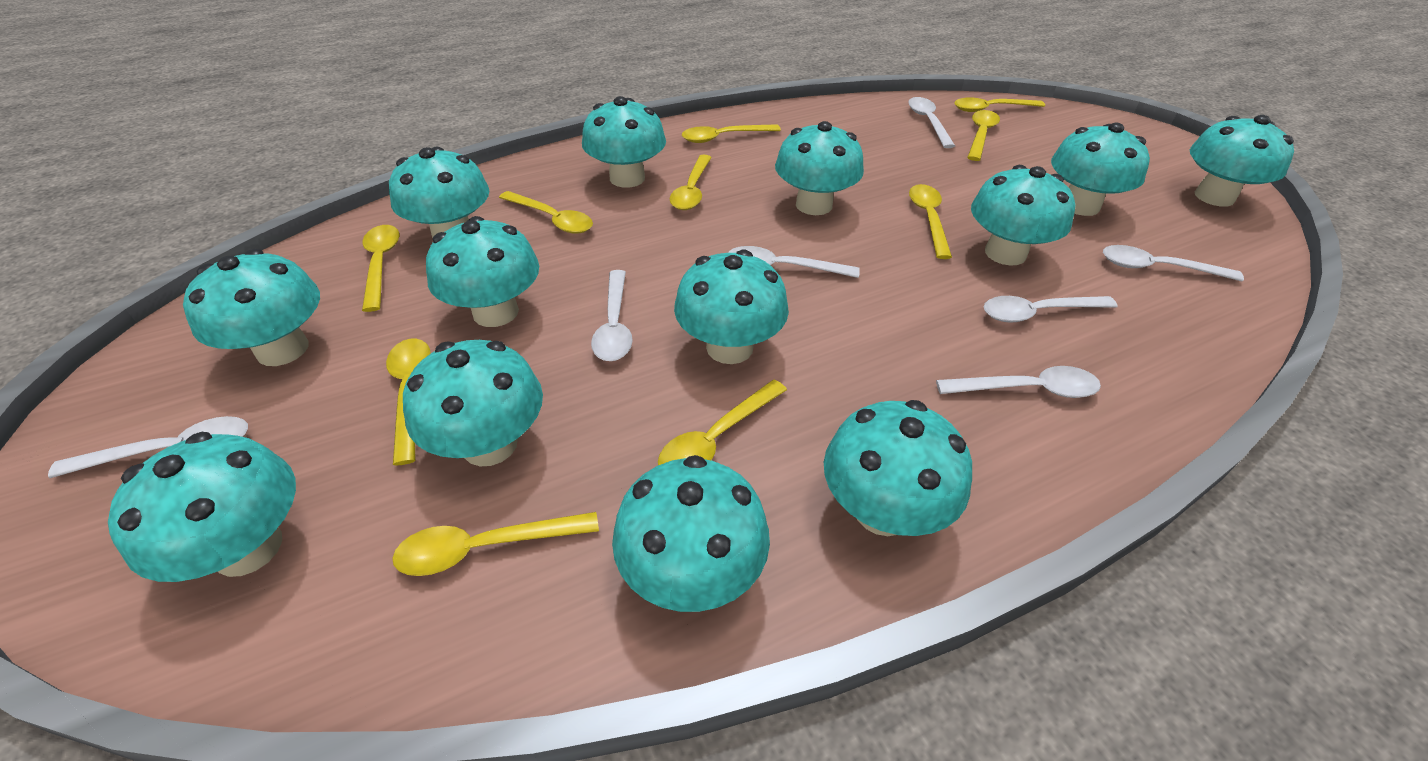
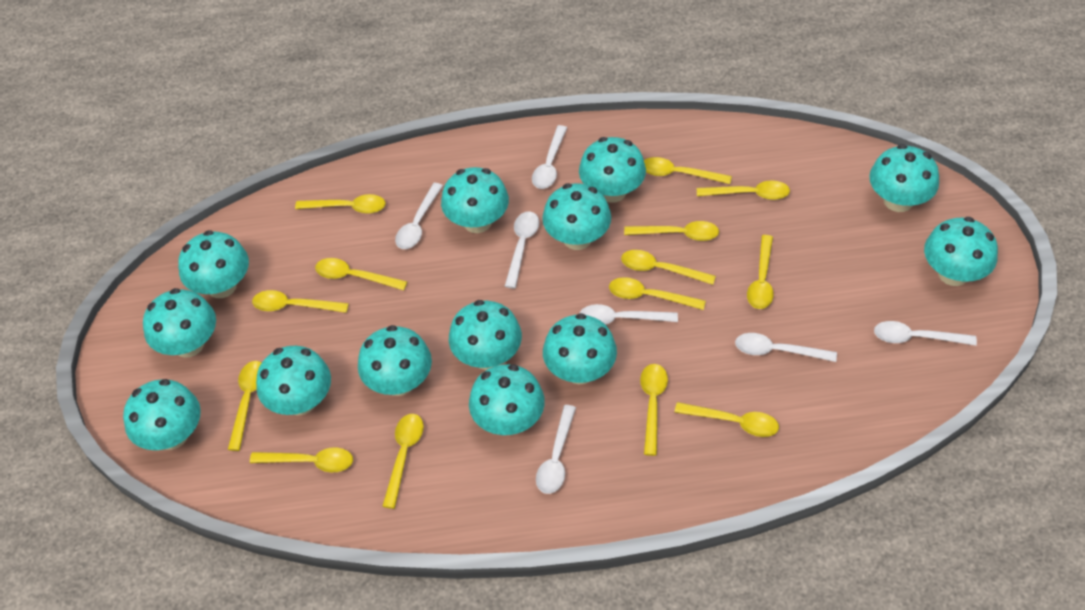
yellow spoon: [362,225,399,312] [386,339,431,465] [392,512,599,576] [499,191,593,234] [658,380,787,465] [670,154,712,210] [682,124,781,143] [909,184,952,259] [954,97,1045,112] [967,110,1000,161] = 10 -> [228,361,261,451] [250,447,353,472] [252,290,349,313] [295,194,386,214] [315,258,408,290] [382,414,424,509] [609,277,706,310] [621,250,716,285] [624,221,719,241] [640,364,668,456] [644,157,732,184] [674,402,779,437] [697,181,790,200] [747,235,774,309] = 14

